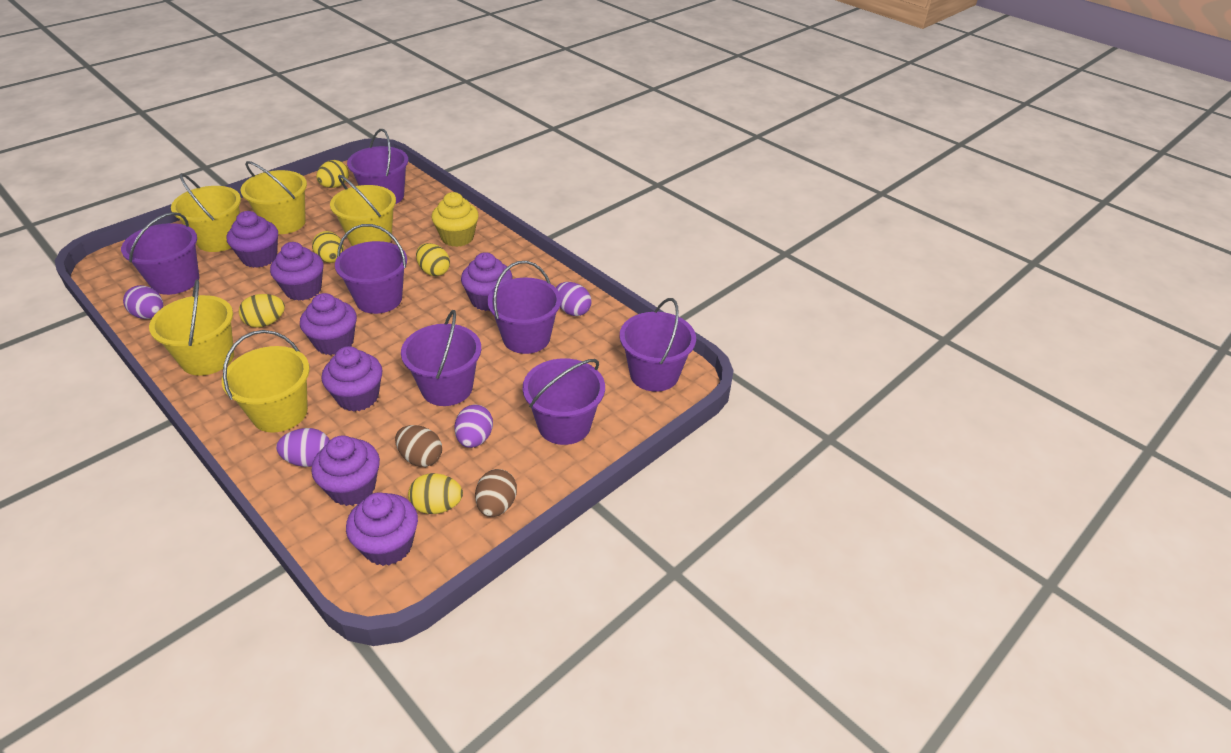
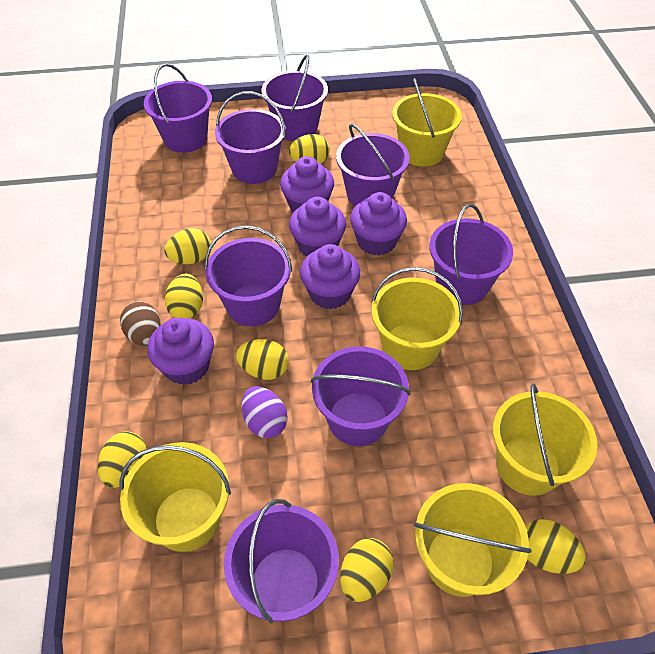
brown egg: [395,425,442,467] [475,469,517,517] = 2 -> [120,301,161,346] = 1
purple bucket: [121,212,199,295] [335,224,407,314] [347,129,408,204] [401,310,481,406] [487,261,561,354] [523,358,605,445] [620,298,696,392] = 7 -> [144,63,212,153] [205,225,292,326] [215,91,286,184] [224,499,339,623] [262,54,328,141] [311,346,411,446] [336,124,410,206] [429,204,513,305] = 8
purple cupcake: [227,211,278,268] [270,242,323,301] [300,293,357,355] [311,435,380,506] [322,346,383,411] [346,492,418,566] [461,252,513,311] = 7 -> [147,318,214,385] [280,156,334,212] [289,197,346,257] [300,244,361,309] [350,192,407,255] = 5
purple egg: [123,285,163,319] [276,428,330,467] [454,405,493,448] [556,282,591,316] = 4 -> [242,386,287,438] = 1
yellow cupcake: [432,192,479,247] = 1 -> none = 0
yellow egg: [239,294,285,328] [312,231,344,263] [316,160,349,188] [408,473,463,514] [416,243,450,276] = 5 -> [98,432,147,488] [164,228,211,264] [165,274,203,318] [236,339,289,380] [289,134,330,164] [340,538,393,602] [525,519,586,574] = 7

